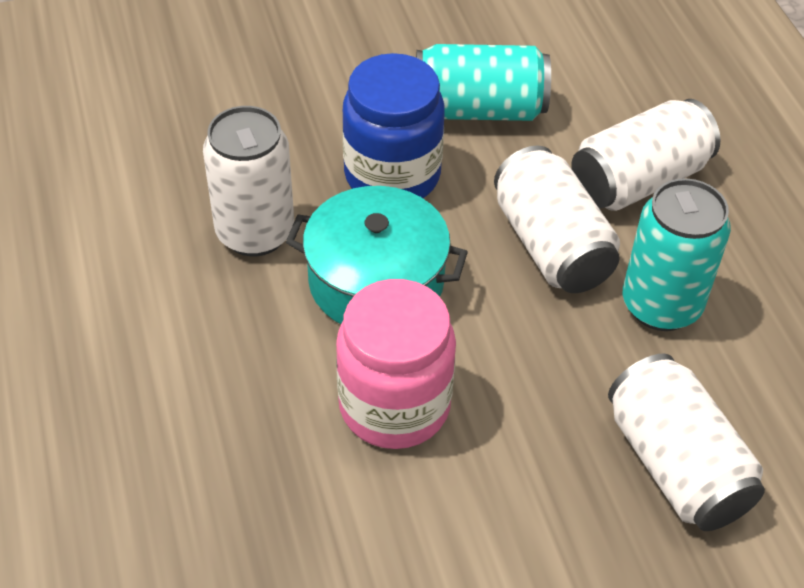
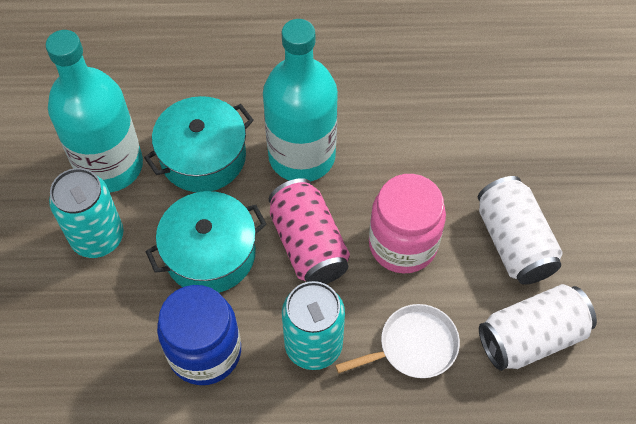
pink can: none = 0 -> [269,178,350,284] = 1
turquoise bottle: none = 0 -> [46,30,143,193] [263,19,338,182] = 2
turquoise pot: [286,186,468,324] = 1 -> [144,96,254,192] [145,191,267,293] = 2
white can: [203,106,294,256] [494,145,620,293] [571,99,721,211] [608,354,765,531] = 4 -> [478,176,563,285] [479,284,597,371] = 2
white pan: none = 0 -> [335,304,460,378] = 1

